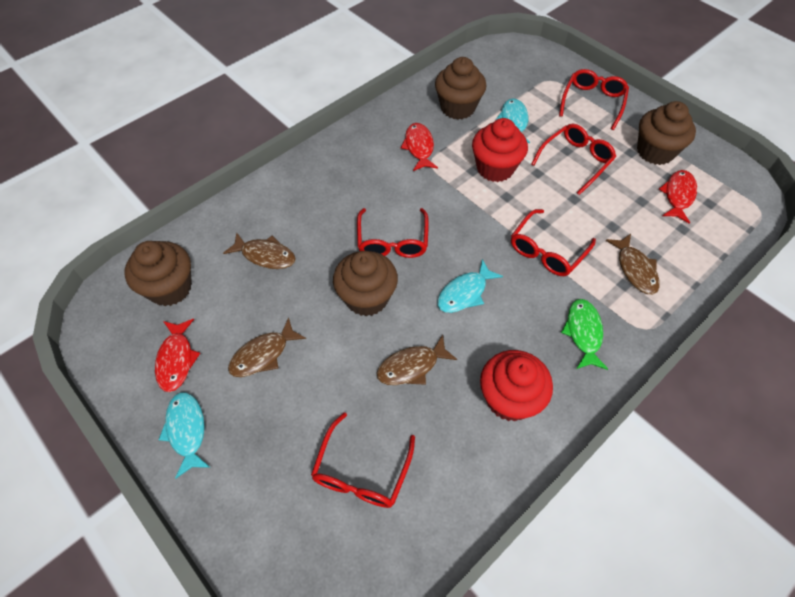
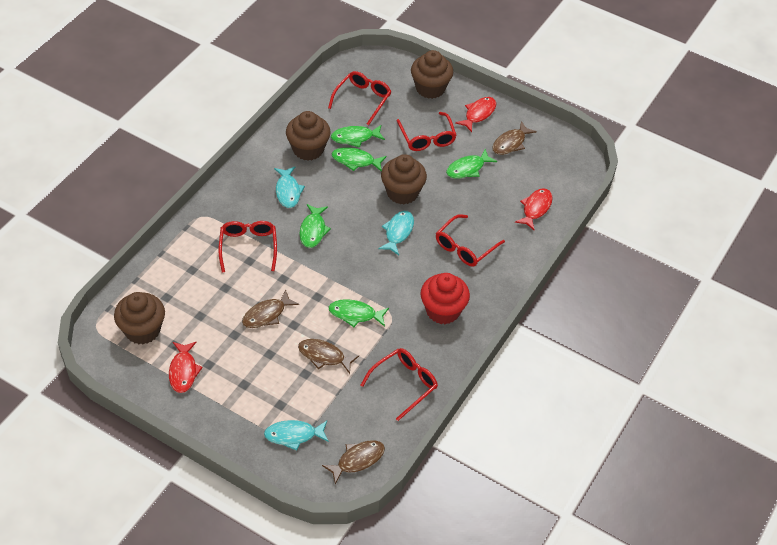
green fish: [561,299,608,370] = 1 -> [299,204,331,248] [329,299,389,327] [331,125,385,147] [332,147,386,172] [446,149,497,179] = 5
red cupcake: [472,118,528,182] [480,350,553,421] = 2 -> [420,273,470,324] = 1

